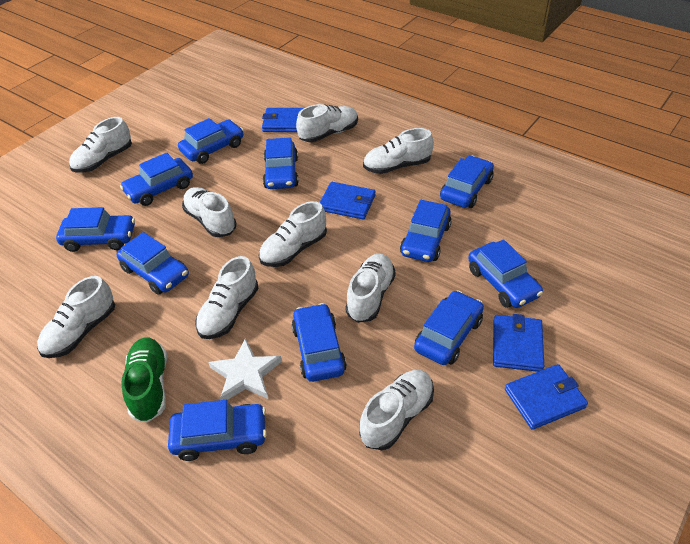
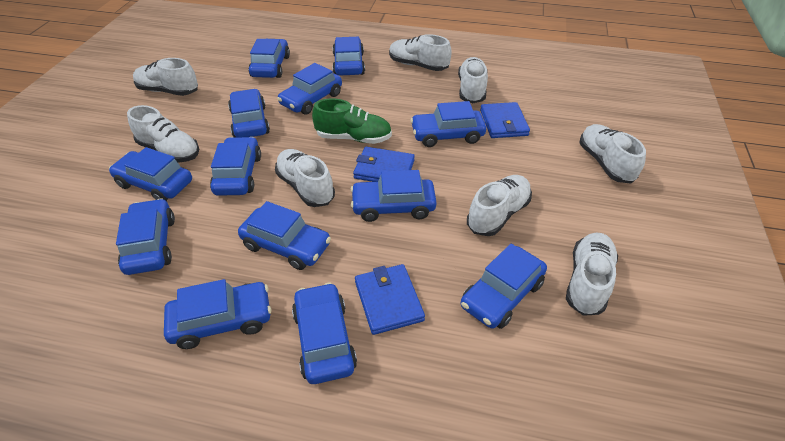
blue car: [56,207,135,252] [117,232,189,295] [120,153,193,206] [168,400,267,461] [178,118,243,164] [263,137,299,189] [292,303,347,382] [400,200,452,262] [414,290,484,365] [440,156,494,208] [468,239,543,308] = 11 -> [109,147,192,201] [116,198,175,275] [164,279,271,349] [210,137,261,196] [228,89,270,138] [238,201,331,270] [248,39,290,78] [277,63,342,115] [292,283,357,384] [332,37,365,75] [351,170,437,222] [410,101,486,147] [461,244,547,329] = 13
blue wallet: [262,108,304,132] [320,182,375,219] [493,314,544,372] [505,364,588,430] = 4 -> [353,147,415,182] [355,264,425,335] [480,102,530,138] = 3
white shoe: [37,276,115,358] [69,117,132,173] [182,187,236,237] [195,256,258,339] [259,201,327,267] [296,104,358,142] [345,254,396,323] [359,370,434,450] [363,128,434,174] = 9 -> [127,105,199,162] [133,58,198,96] [275,149,335,207] [389,34,452,71] [458,57,488,103] [467,175,532,236] [566,233,618,316] [579,124,646,183] = 8
white star: [208,338,282,400] = 1 -> none = 0

